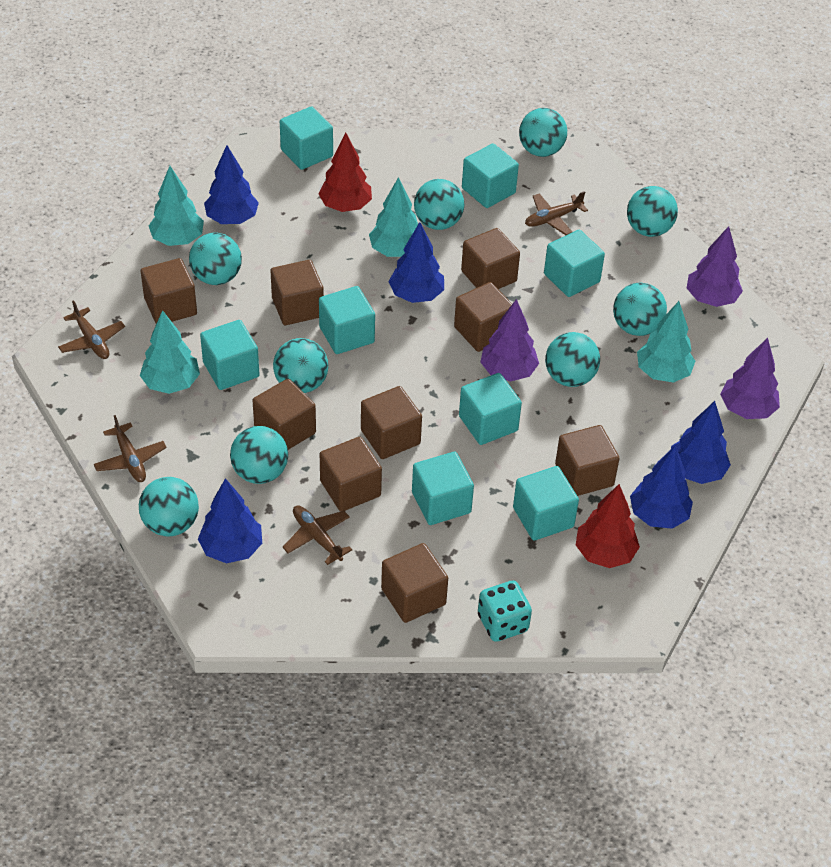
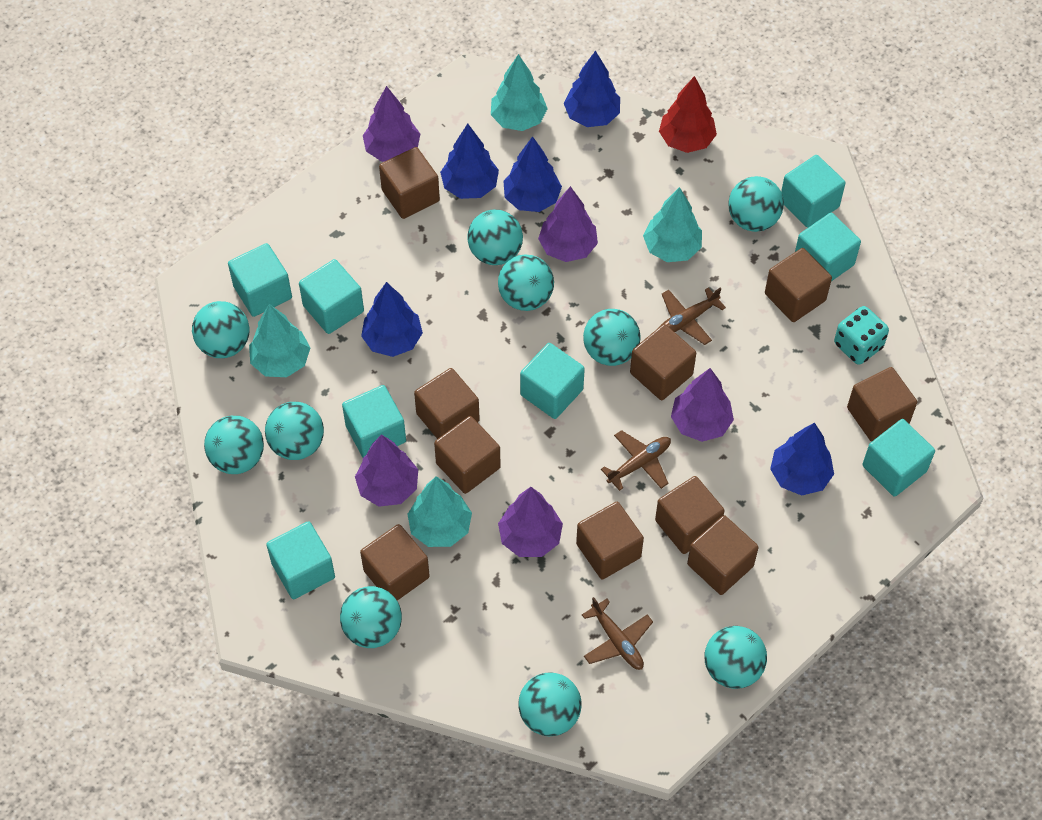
brown cube: [141,258,197,324] [253,379,316,450] [271,260,324,325] [320,437,382,512] [361,386,422,459] [381,543,448,623] [454,282,512,352] [461,228,520,289] [555,425,620,496] = 9 -> [360,524,430,601] [379,147,440,219] [414,368,480,439] [434,416,501,494] [576,502,644,580] [630,324,696,400] [655,476,725,554] [687,515,759,595] [765,248,832,322] [847,367,917,442] = 10
brown plane: [58,300,125,359] [94,415,167,482] [282,505,352,565] [525,191,588,235] = 4 -> [582,597,653,670] [601,430,671,491] [659,287,726,345] = 3
purple tree: [480,299,539,381] [687,226,743,307] [720,338,780,419] = 3 -> [355,434,418,507] [363,86,420,162] [498,487,563,557] [538,186,598,262] [671,368,734,442] = 5
red tree: [318,132,372,212] [576,484,640,568] = 2 -> [659,76,717,153] = 1
turquoise ball: [139,477,199,536] [189,233,242,285] [230,426,288,484] [273,338,328,393] [414,179,464,230] [519,108,567,157] [545,332,600,387] [613,283,667,336] [627,186,678,237] = 9 -> [192,301,250,358] [204,416,264,474] [265,402,324,460] [340,586,402,648] [467,210,523,265] [498,255,554,311] [518,672,582,736] [583,309,640,366] [704,626,767,689] [728,176,784,232] = 10

